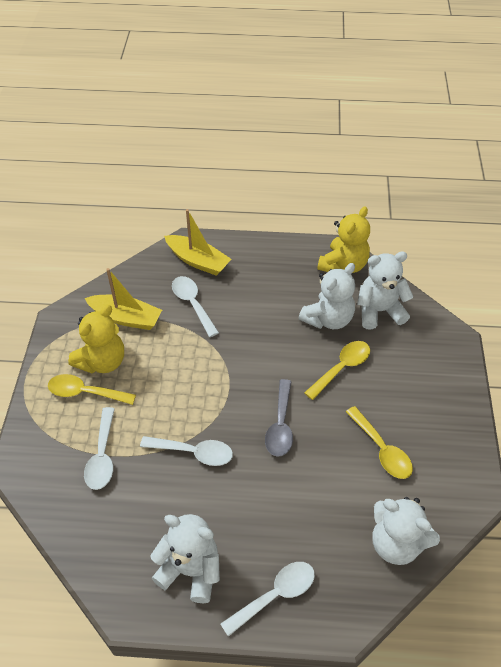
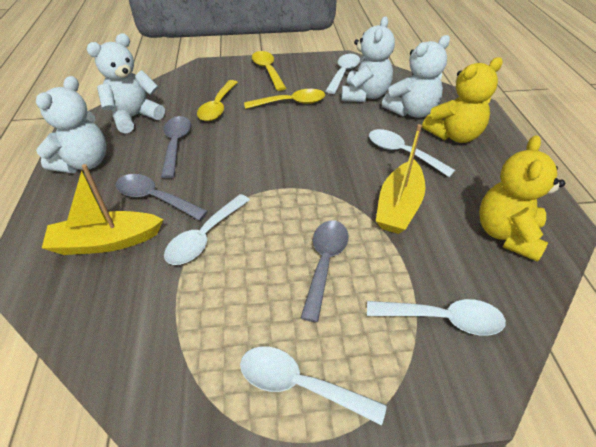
grey spoon: [265,379,293,457] = 1 -> [115,174,208,220] [161,116,191,178] [301,220,349,322] = 3
white spoon: [84,407,115,490] [140,436,233,466] [172,276,219,337] [221,562,315,637] = 4 -> [164,194,250,265] [240,346,387,426] [326,54,360,94] [367,299,506,336] [369,129,455,177] = 5

